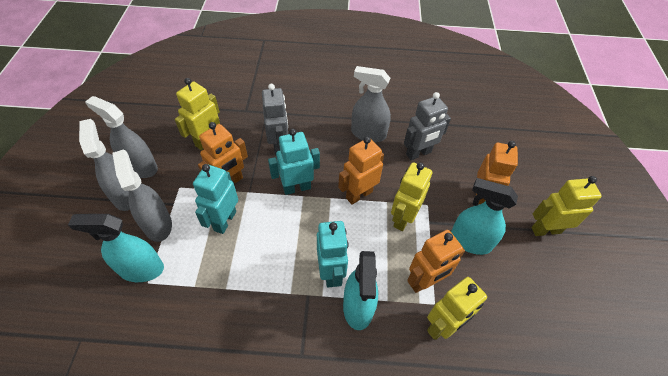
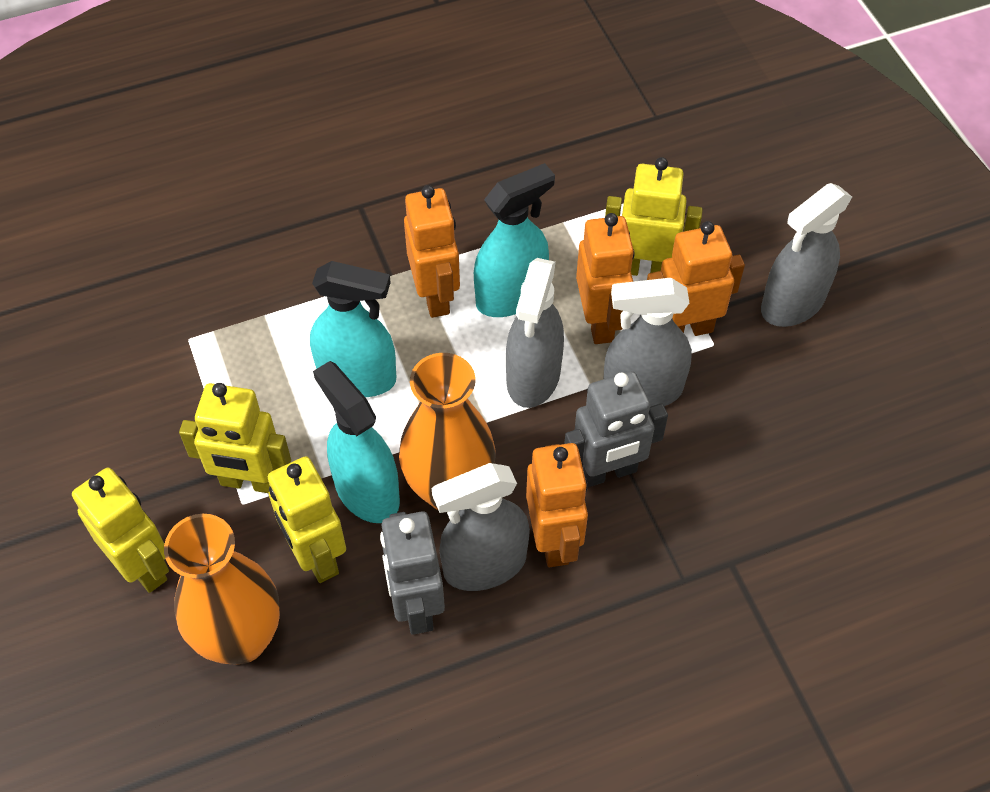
orange vase: none = 0 -> [164,514,280,665] [399,353,496,510] = 2
turquoise robot: [193,164,238,234] [268,129,320,195] [317,221,348,287] = 3 -> none = 0

